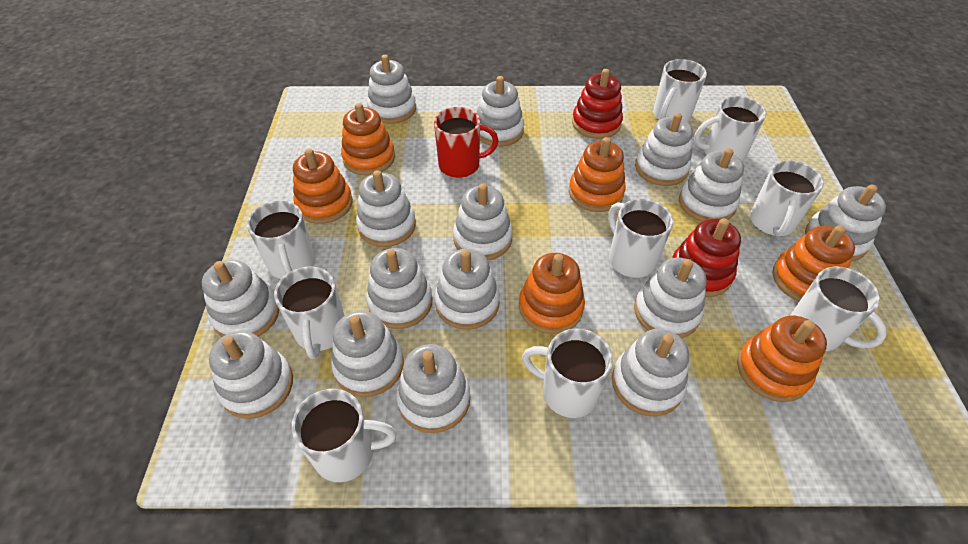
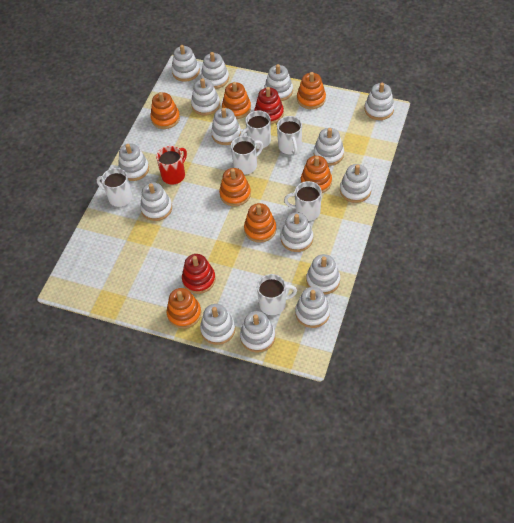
orange stacking toy: [293,148,353,224] [341,103,395,176] [519,253,585,334] [569,137,626,212] [737,315,827,402] [772,225,855,301] = 6 -> [150,92,180,129] [167,288,201,329] [219,168,251,206] [222,82,251,119] [244,203,276,243] [297,72,326,109] [301,156,332,193] = 7
white mug: [247,201,316,279] [274,267,345,359] [292,389,397,482] [522,328,613,418] [608,199,673,278] [653,59,707,122] [694,96,766,162] [750,160,824,237] [791,267,887,351] = 9 -> [97,168,132,207] [231,136,263,174] [240,111,271,149] [257,274,297,315] [277,116,302,155] [284,181,322,221] = 6

